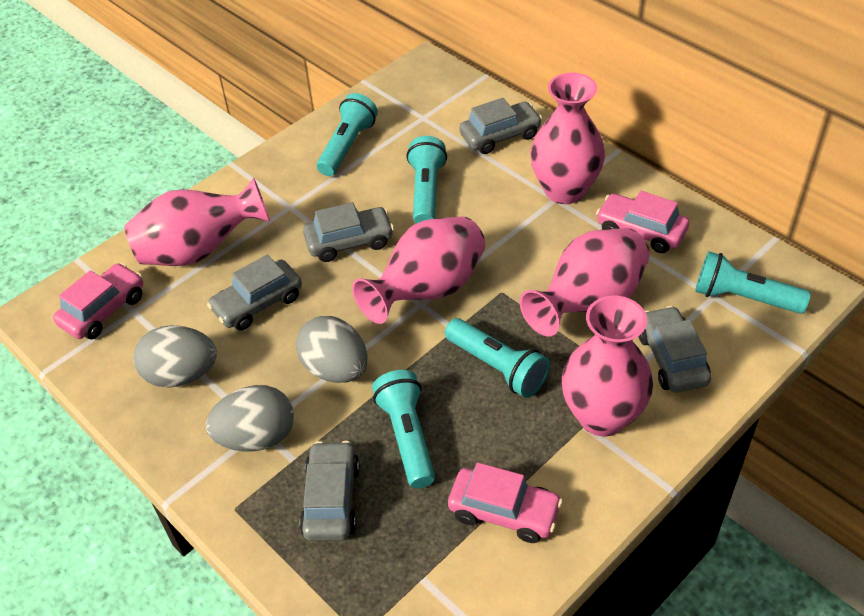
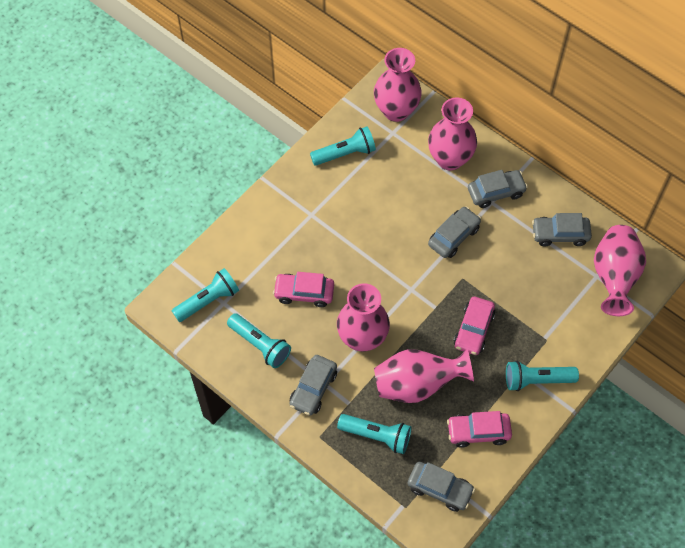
grey egg: [133,325,217,388] [206,385,294,452] [296,316,368,383] = 3 -> none = 0

